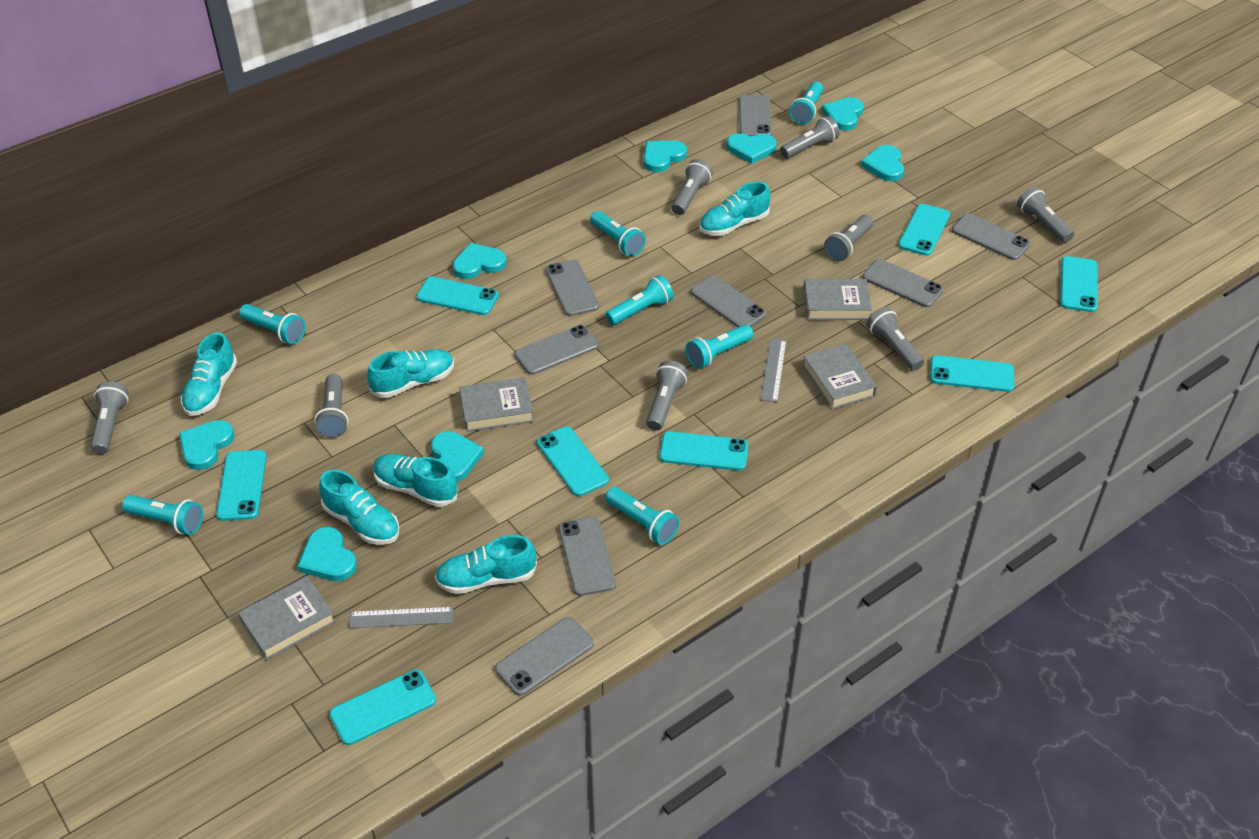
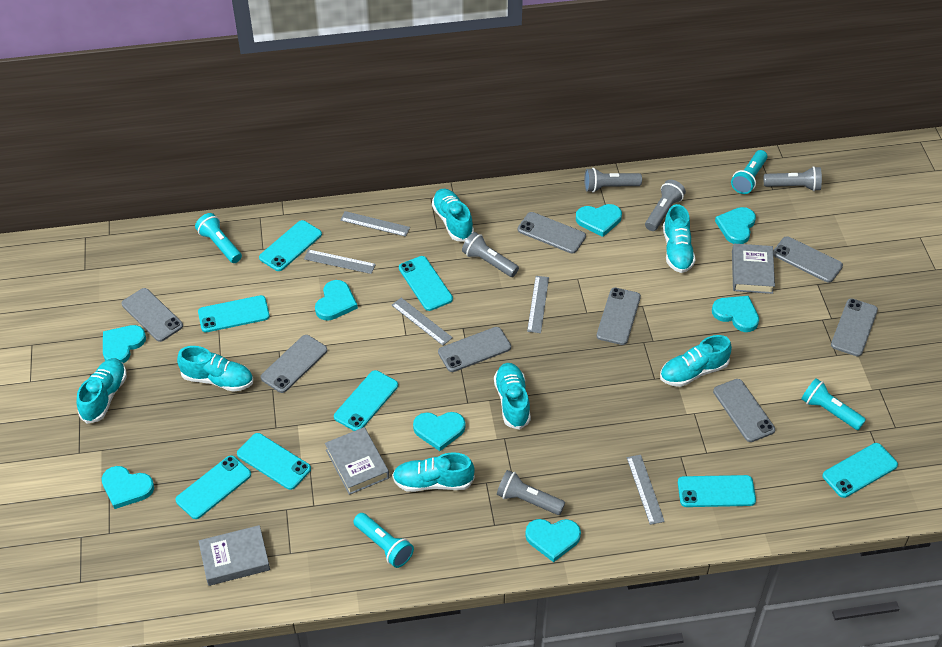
grey book: [238,576,336,660] [459,377,534,432] [802,343,877,409] [803,279,872,320] = 4 -> [199,525,270,586] [325,427,389,495] [732,244,775,294] = 3
grey flashlight: [90,381,129,454] [314,374,348,438] [646,360,688,431] [672,159,713,215] [780,116,839,158] [824,215,873,262] [866,307,924,371] [1017,187,1074,243] = 8 -> [462,232,519,277] [497,470,565,515] [584,168,642,193] [645,180,686,231] [764,166,822,191] = 5
grey ruler: [349,607,453,628] [761,339,787,402] = 2 -> [304,249,376,274] [340,211,410,237] [392,298,453,346] [527,276,549,333] [627,455,665,525] = 5
turquoise flashlight: [122,495,203,535] [239,304,306,344] [590,211,646,257] [605,487,679,545] [606,275,674,325] [685,325,753,369] [790,82,823,124] = 7 -> [195,213,242,263] [353,513,414,568] [731,150,767,194] [801,378,866,430] = 4
turquoise shoe: [181,333,237,416] [319,470,399,545] [367,349,454,398] [373,454,458,507] [435,535,537,594] [699,182,771,236] = 6 -> [76,358,127,424] [177,346,253,392] [392,452,475,492] [432,188,474,242] [494,363,531,430] [660,335,732,387] [663,204,695,273] = 7

